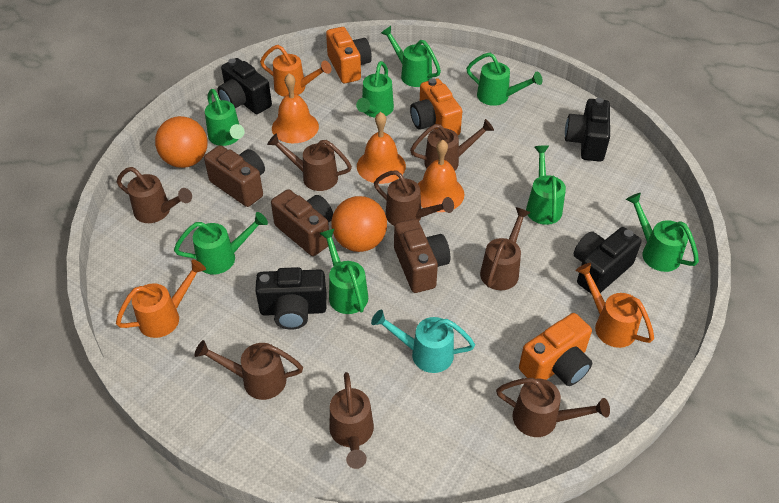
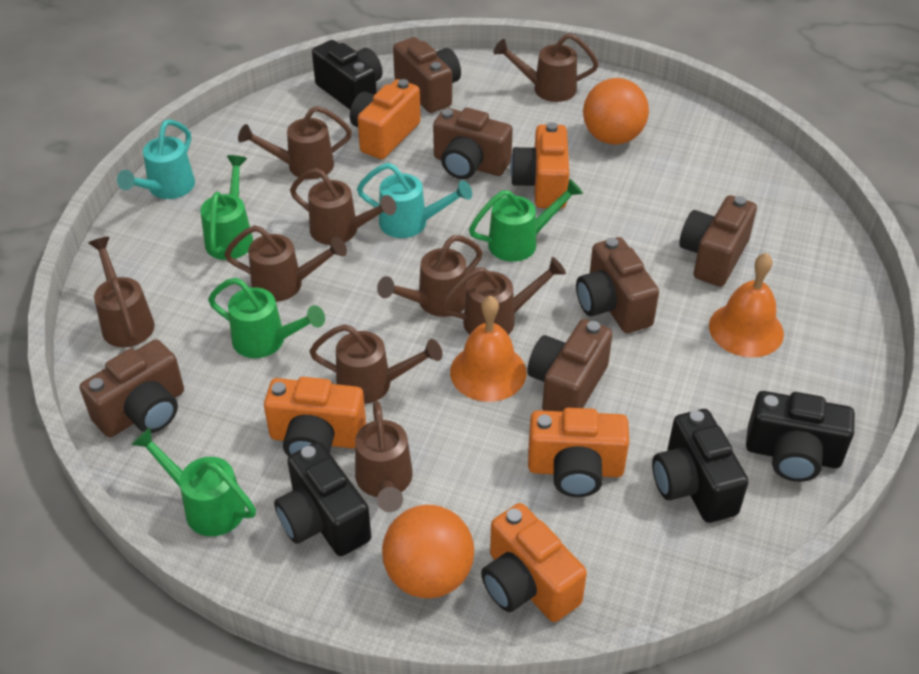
brown camera: [204,145,265,207] [271,189,333,256] [394,219,450,293] = 3 -> [80,340,184,437] [393,37,461,113] [433,108,513,179] [528,319,613,412] [576,237,659,333] [679,195,757,287] = 6
brown watering can: [116,167,192,223] [194,340,303,400] [267,133,352,191] [329,372,374,469] [374,170,454,226] [410,119,494,171] [480,207,531,290] [496,378,610,437] = 8 -> [89,237,155,347] [224,225,347,302] [238,106,352,180] [290,168,396,245] [309,324,443,404] [355,401,413,512] [377,235,483,317] [441,257,566,335] [493,33,599,102] = 9
green watering can: [174,212,268,275] [205,89,244,146] [319,228,368,314] [356,61,394,117] [381,26,441,87] [466,53,543,106] [526,145,566,225] [626,193,699,272] = 8 -> [131,427,256,536] [200,155,253,260] [208,278,325,358] [469,179,583,262] = 4
orange bell: [272,73,319,143] [357,112,406,184] [418,140,465,212] = 3 -> [450,296,527,402] [709,253,784,358] = 2
orange camera: [326,27,372,83] [410,78,462,135] [519,313,592,386] = 3 -> [264,377,366,457] [350,79,421,159] [481,503,587,622] [510,122,569,208] [528,408,629,497] = 5
orange watering can: [116,260,206,338] [260,45,332,97] [576,263,654,348] = 3 -> none = 0
turquoise watering can: [371,310,475,373] = 1 -> [117,119,195,199] [357,163,472,238] = 2

